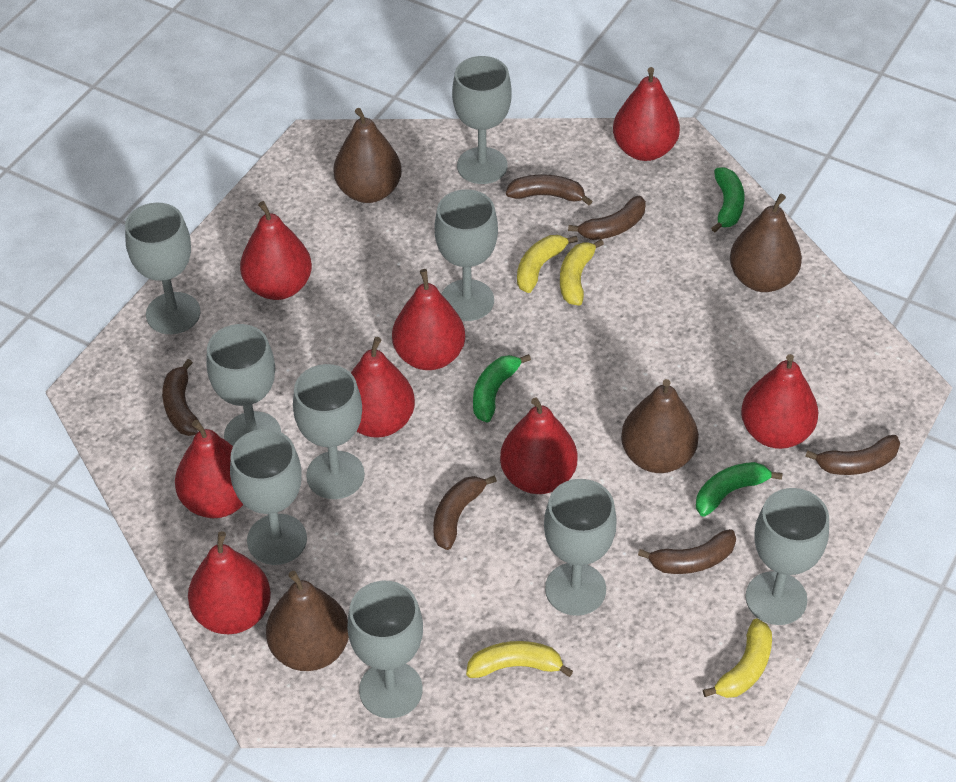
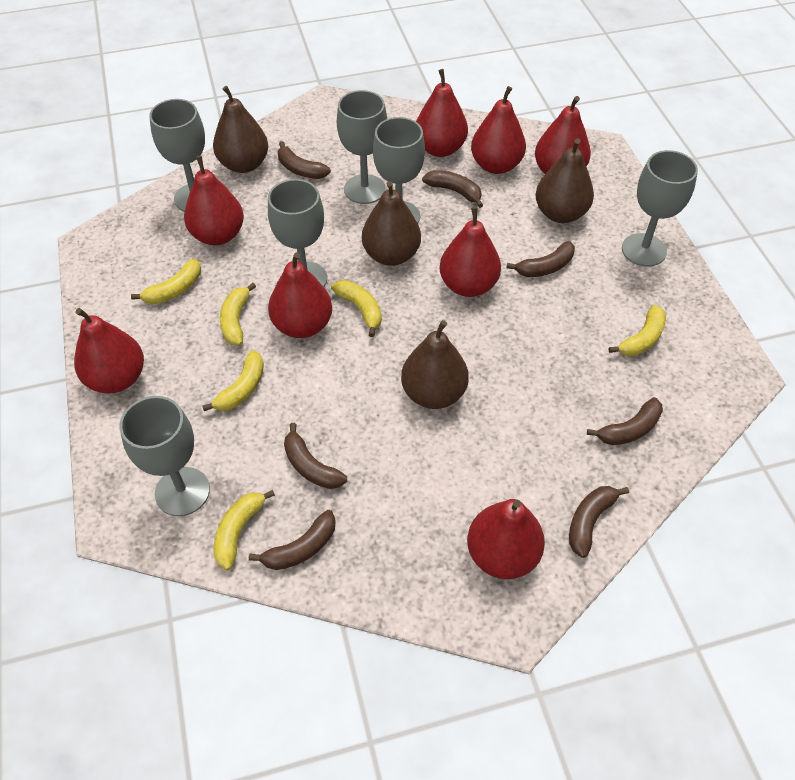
brown banana: [162,359,199,436] [433,475,497,550] [506,175,592,205] [568,196,646,240] [638,529,736,574] [805,435,900,475] = 6 -> [249,510,336,570] [278,141,331,179] [284,423,347,489] [422,170,483,208] [506,241,575,277] [569,486,629,558] [587,397,663,445] = 7
green banana: [473,354,531,423] [696,462,782,517] [711,167,744,232] = 3 -> none = 0
grey goblet: [125,202,200,334] [206,324,281,446] [230,429,307,565] [293,364,365,499] [347,581,423,718] [435,189,498,321] [452,56,512,184] [544,479,617,616] [745,488,829,625] = 9 -> [119,396,210,516] [149,99,205,211] [268,179,327,287] [337,90,387,204] [373,117,425,223] [622,150,698,267] = 6
yellow banana: [466,641,573,678] [517,235,578,293] [560,239,604,306] [703,618,772,698] = 4 -> [131,259,201,304] [202,350,264,411] [214,490,275,570] [220,283,256,345] [331,280,382,337] [609,305,666,356] = 6

